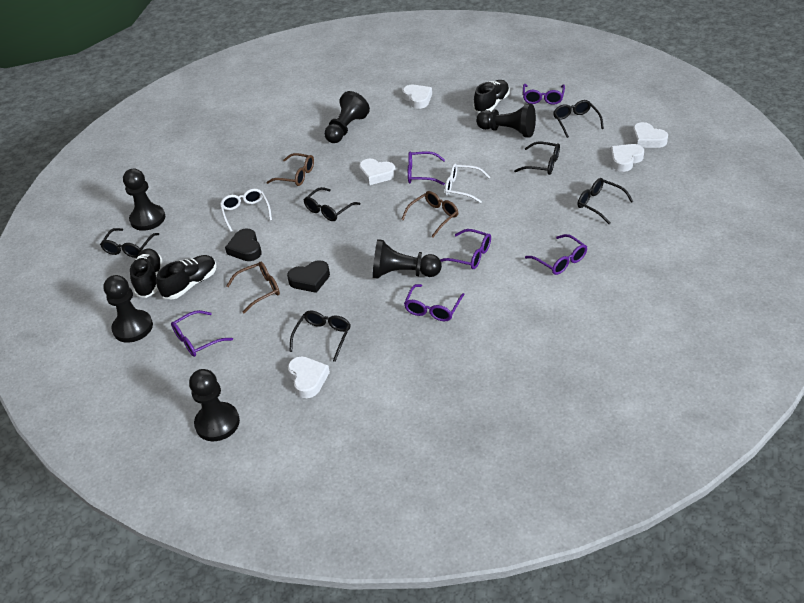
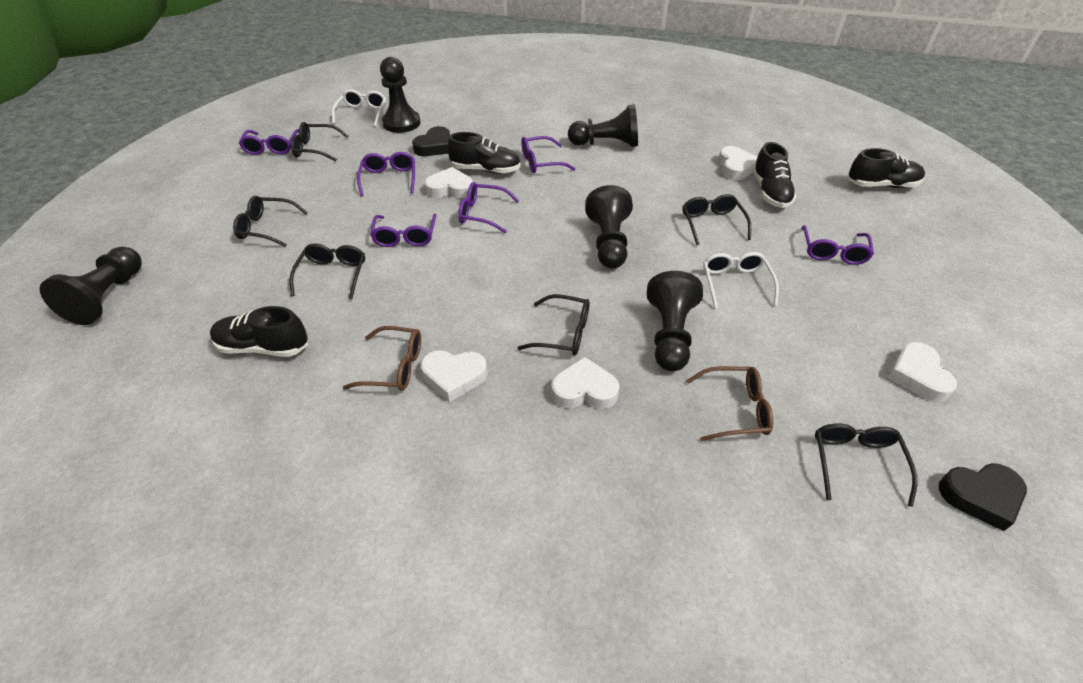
black pawn: [104,275,153,343] [123,169,165,231] [189,369,240,441] [324,91,370,143] [372,239,442,279] [476,104,536,137] = 6 -> [40,247,142,325] [380,57,421,133] [568,104,638,147] [585,185,633,269] [647,271,703,371] = 5
black shoe: [130,249,163,298] [157,255,217,299] [473,80,510,113] = 3 -> [210,306,308,357] [447,132,521,174] [752,142,796,208] [848,148,925,188] = 4
brown glasses: [226,262,280,313] [266,153,314,186] [401,191,458,237] = 3 -> [343,326,421,391] [686,366,773,441] = 2

